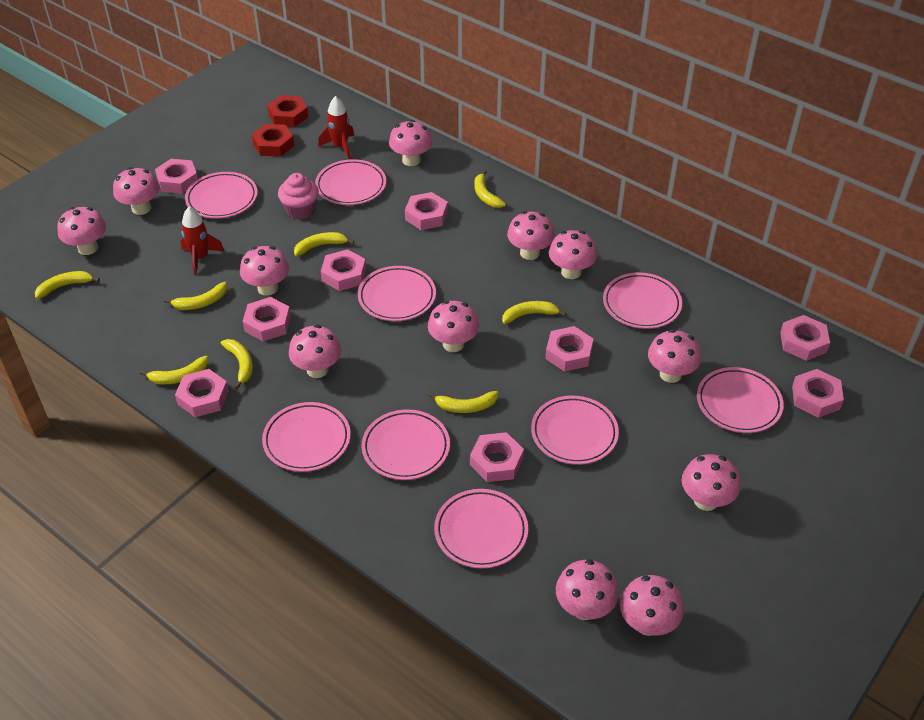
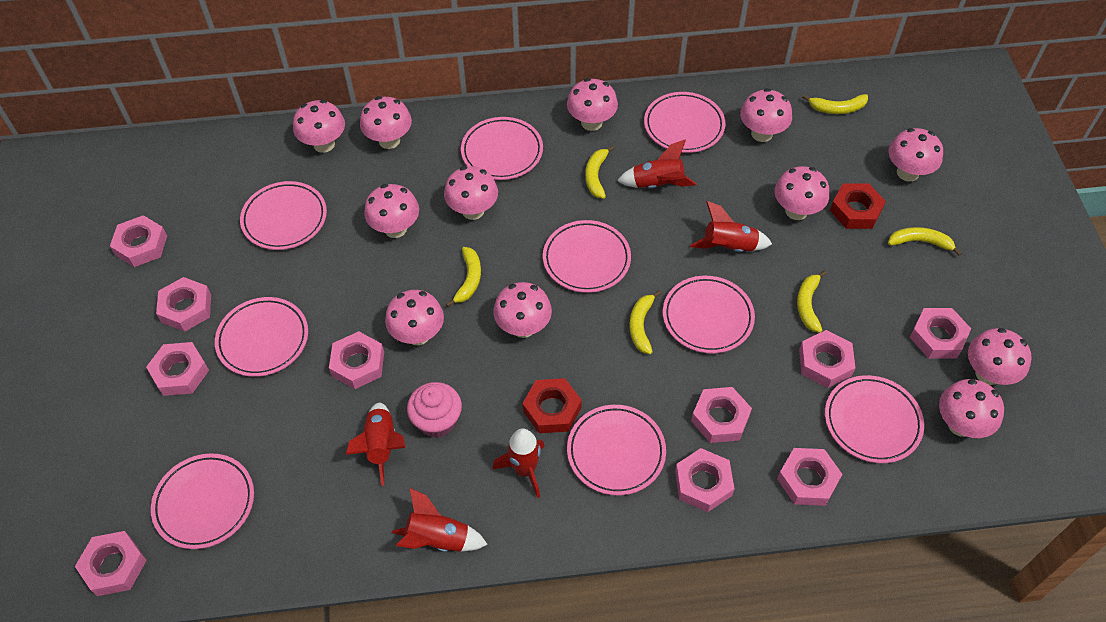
pink nut: [155,159,198,194] [175,369,229,417] [243,297,291,341] [321,249,366,291] [405,192,448,230] [470,432,524,482] [545,326,594,372] [780,315,830,361] [792,369,844,418] = 9 -> [75,531,147,596] [110,215,167,267] [146,342,209,396] [156,277,211,332] [329,331,384,389] [675,448,734,512] [691,387,752,443] [777,448,842,506] [799,330,855,388] [910,308,971,359] = 10
red rocket: [181,207,224,275] [318,96,354,159] = 2 -> [345,402,405,486] [392,488,488,552] [493,428,545,498] [617,139,696,189] [690,201,772,252] = 5
yellow banana: [35,271,100,299] [140,356,208,384] [164,282,228,310] [221,339,253,389] [294,232,354,256] [429,391,498,413] [474,170,506,208] [502,301,566,324] = 8 -> [446,247,481,307] [585,145,615,199] [629,290,661,354] [797,270,827,333] [802,94,868,114] [888,227,962,256] = 6

